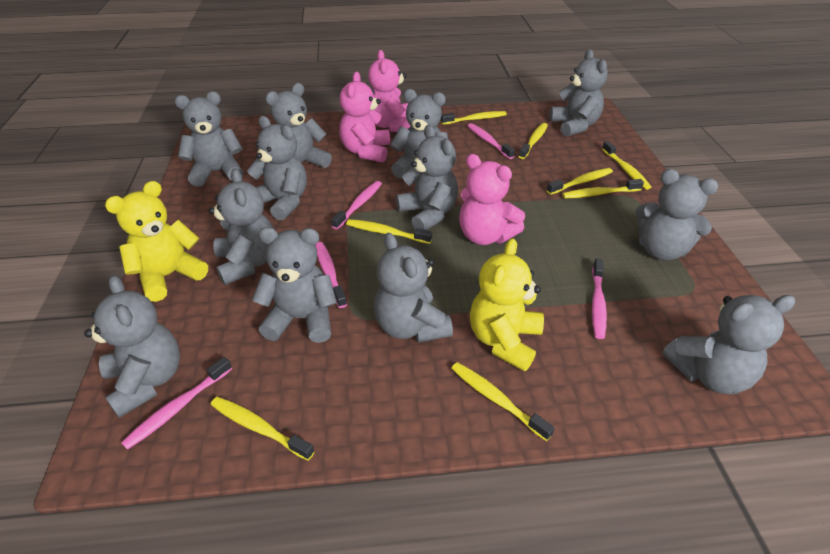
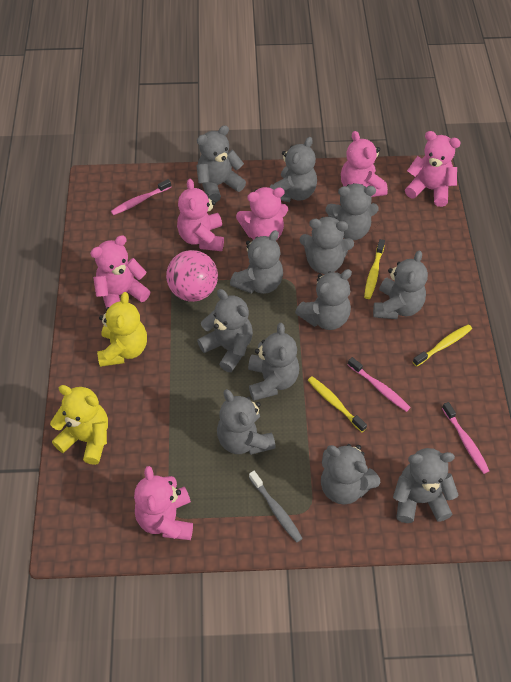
grey toothbrush: none = 0 -> [249,471,303,543] = 1
pink ball: none = 0 -> [166,250,218,302] = 1
pink teddy bear: [339,72,390,163] [368,50,411,132] [459,154,525,245] = 3 -> [90,235,150,308] [134,466,193,540] [177,179,224,251] [236,187,288,240] [341,131,388,197] [405,131,461,207] = 6
pink toothbrush: [121,357,232,450] [315,242,347,308] [331,181,382,229] [468,123,515,159] [592,258,607,339] = 5 -> [111,179,171,215] [348,357,411,412] [442,402,489,474] = 3
yellow toothbrush: [211,397,315,461] [346,219,432,244] [441,111,507,125] [451,362,555,441] [519,123,548,159] [547,168,613,195] [562,179,644,198] [602,141,651,190] = 8 -> [308,376,367,432] [364,239,385,299] [413,324,472,367] = 3

